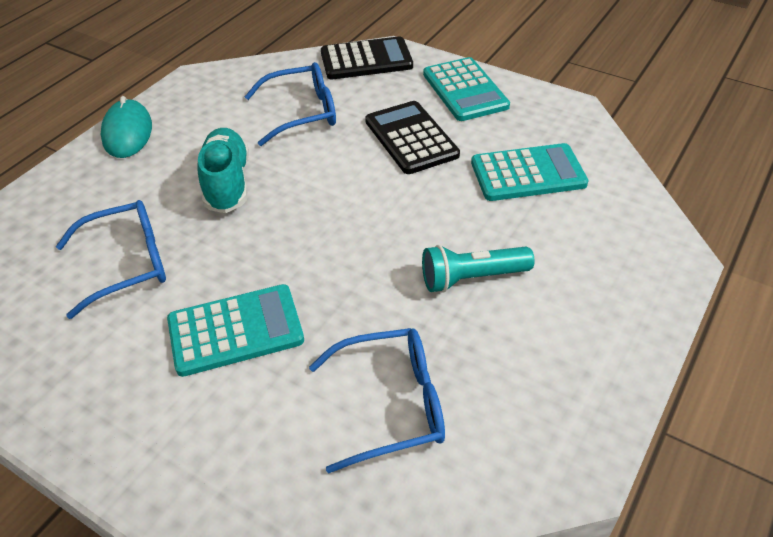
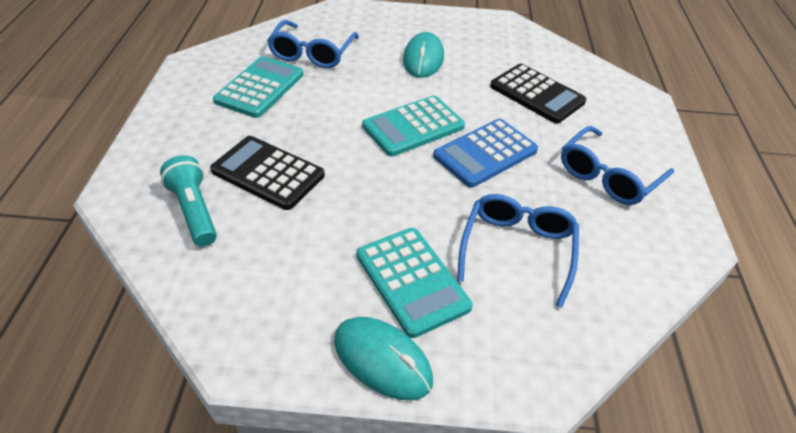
blue calculator: none = 0 -> [433,119,538,188] = 1
turquoise mouse: [101,96,152,158] = 1 -> [334,317,433,400] [403,32,444,78] = 2
turquoise shoe: [198,128,249,213] = 1 -> none = 0

